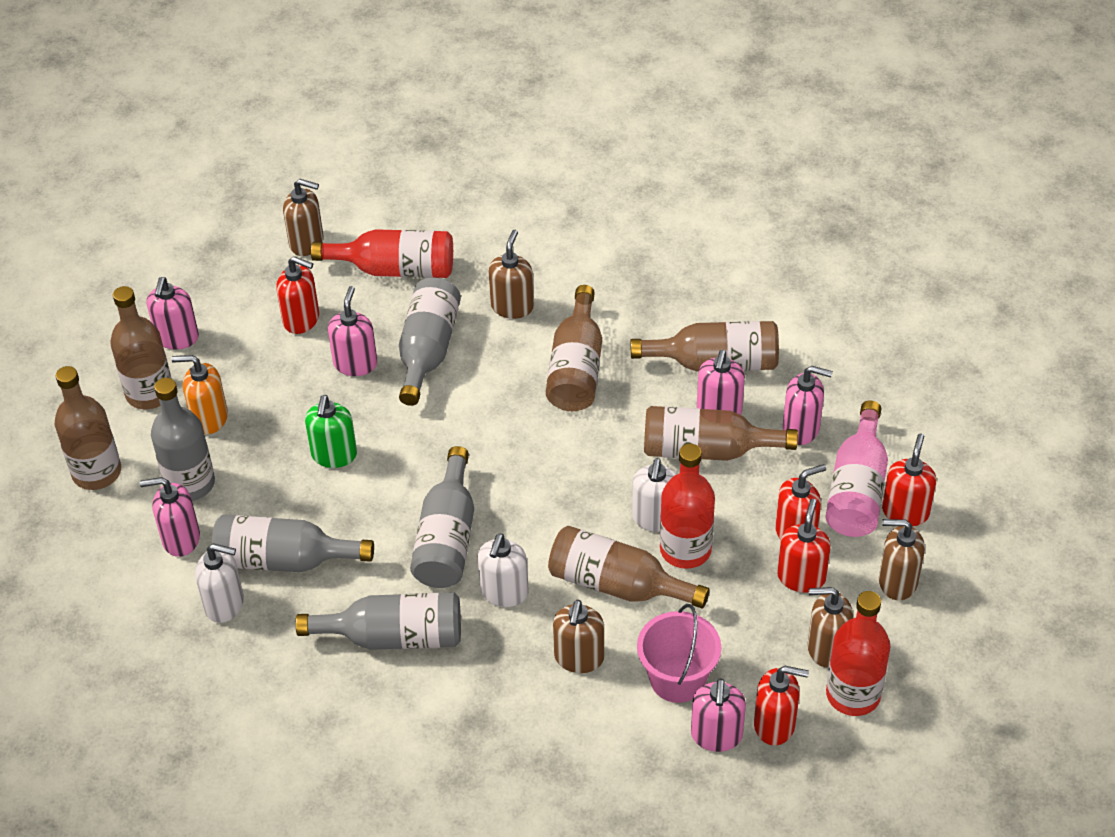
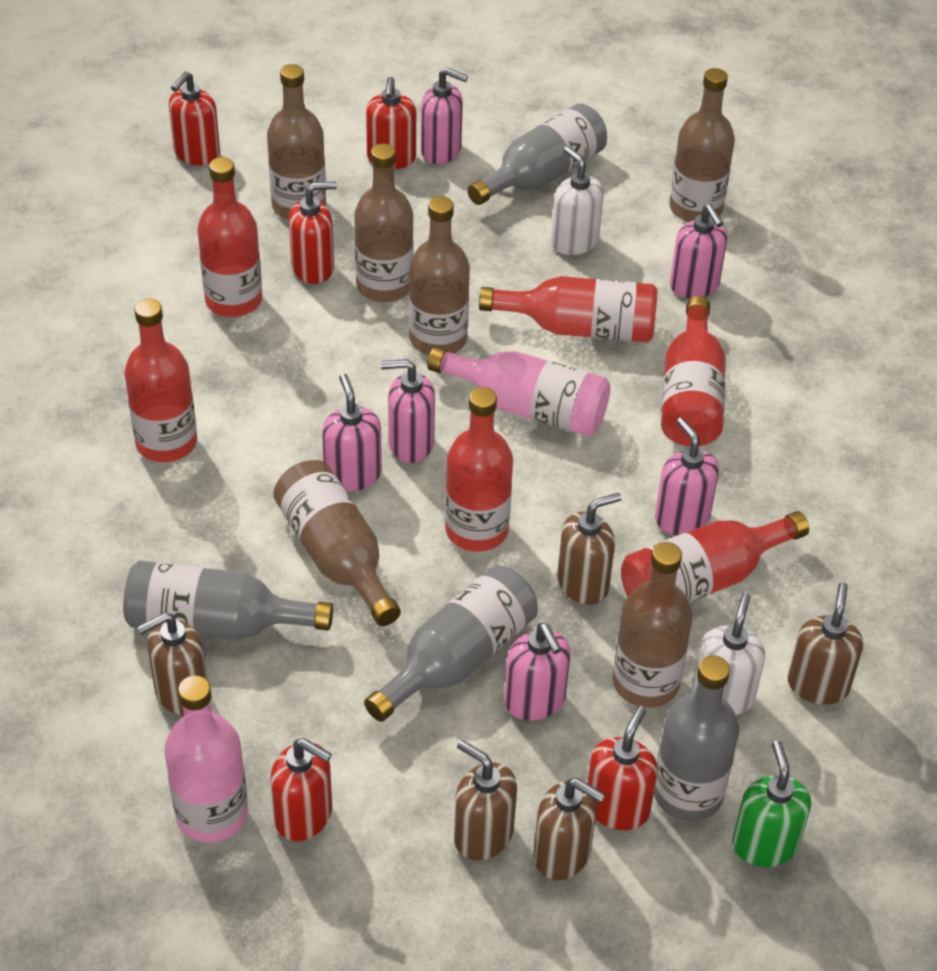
grey bottle: [151,378,215,501] [212,515,374,572] [296,592,461,650] [399,277,461,406] [410,446,474,588] = 5 -> [123,560,333,640] [364,565,538,722] [467,103,607,205] [654,655,739,821] = 4
orange soap dispenser: [172,355,228,434] = 1 -> none = 0
pink bottle: [825,400,888,537] = 1 -> [165,675,248,843] [427,347,610,436] = 2
pink bucket: [637,604,721,703] = 1 -> none = 0
red bottle: [311,229,453,278] [660,444,715,569] [826,591,891,716] = 3 -> [124,299,197,462] [197,157,262,317] [445,387,513,552] [479,276,658,343] [621,511,809,603] [661,296,726,446] = 6
white soap dispenser: [195,544,244,623] [478,533,529,607] [632,458,677,532] = 3 -> [551,146,604,255] [692,593,765,715] = 2

